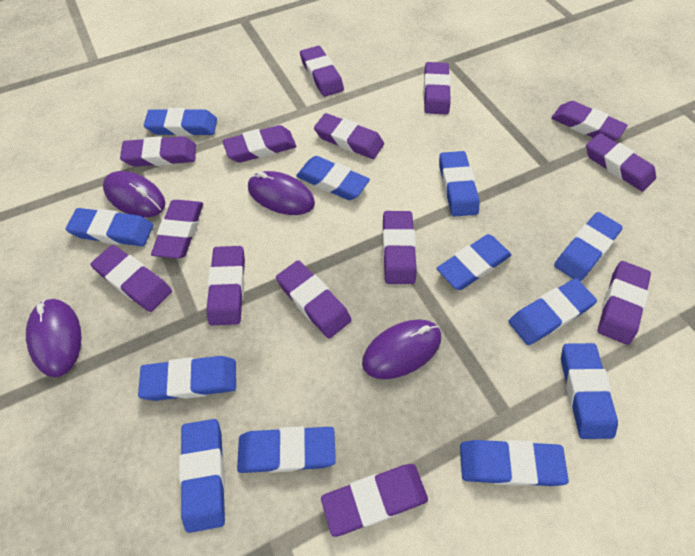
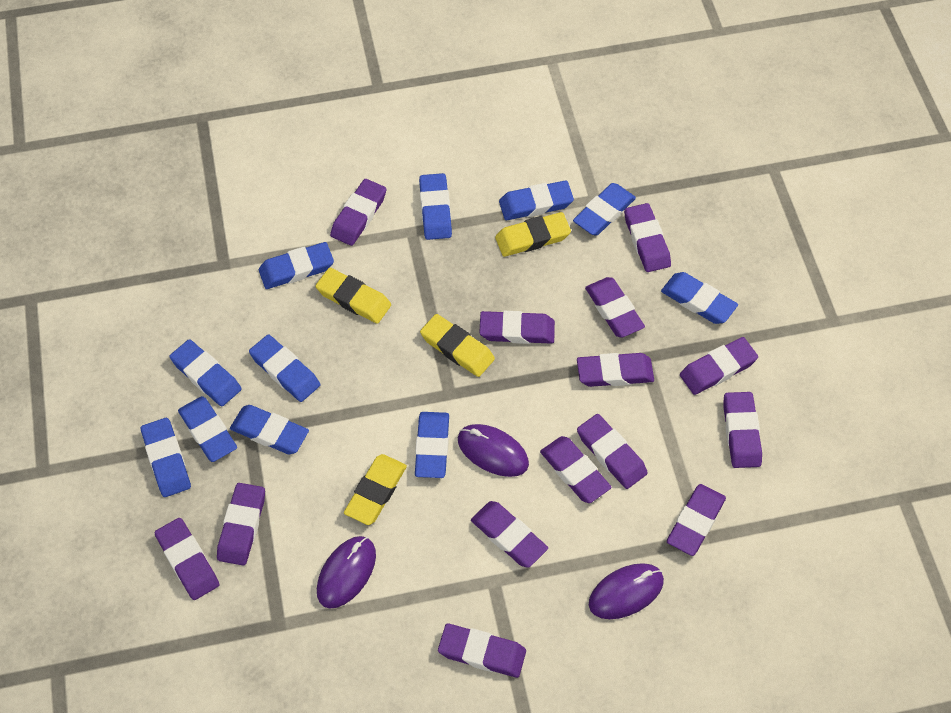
blue eraser: [66,208,153,246] [138,356,236,401] [144,108,217,136] [179,419,225,533] [237,426,336,473] [296,156,370,200] [437,234,511,290] [439,151,480,217] [460,440,569,486] [509,278,597,345] [554,212,623,281] [561,343,618,439] = 12 -> [141,418,191,497] [169,339,241,407] [178,396,237,462] [230,405,309,454] [249,334,320,402] [259,242,334,289] [415,412,449,478] [419,173,452,240] [499,180,574,220] [573,183,636,236] [661,272,738,324] = 11
purple mouse: [26,299,82,377] [103,171,165,217] [248,171,315,215] [362,319,441,379] = 4 -> [317,536,376,608] [458,424,529,477] [589,563,664,619] = 3
yellow eraser: none = 0 -> [316,268,391,324] [344,454,407,525] [420,314,495,377] [495,212,571,257] = 4

